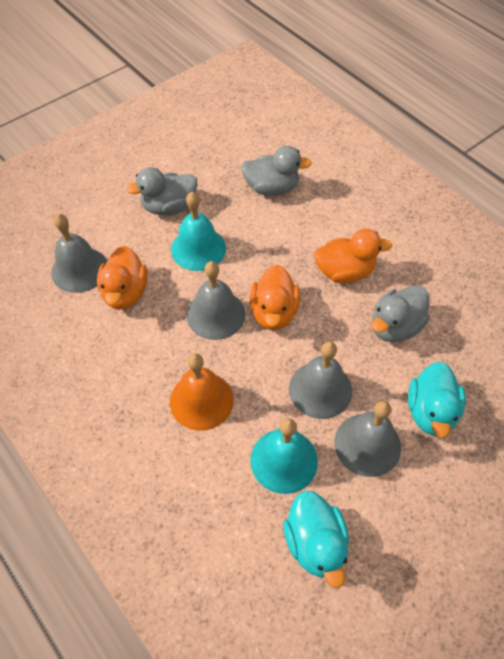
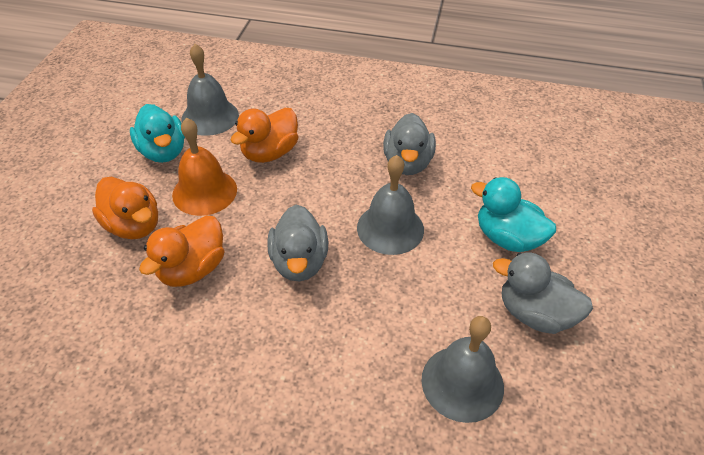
grey bell: [51,214,107,293] [187,261,245,340] [289,341,352,419] [335,401,401,477] = 4 -> [181,44,239,136] [357,155,424,255] [421,316,504,423] = 3
turquoise bell: [171,192,226,271] [250,418,318,494] = 2 -> none = 0

